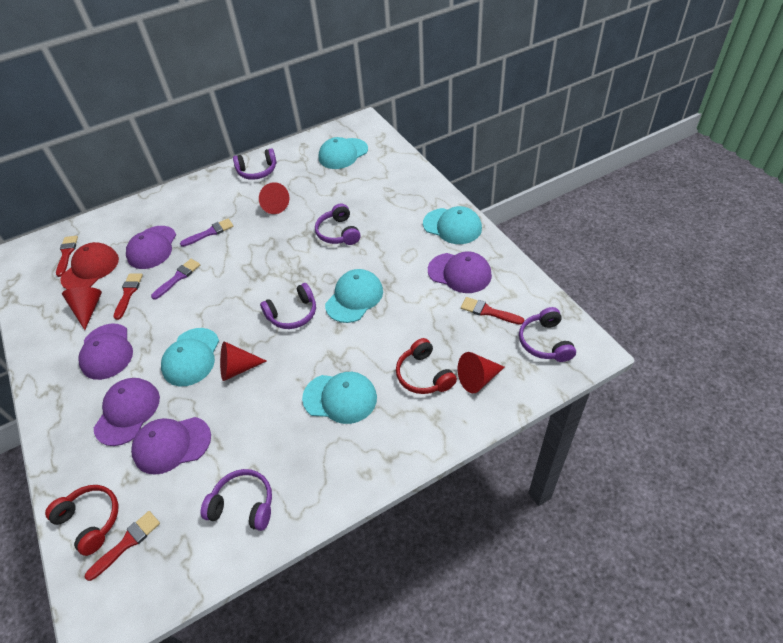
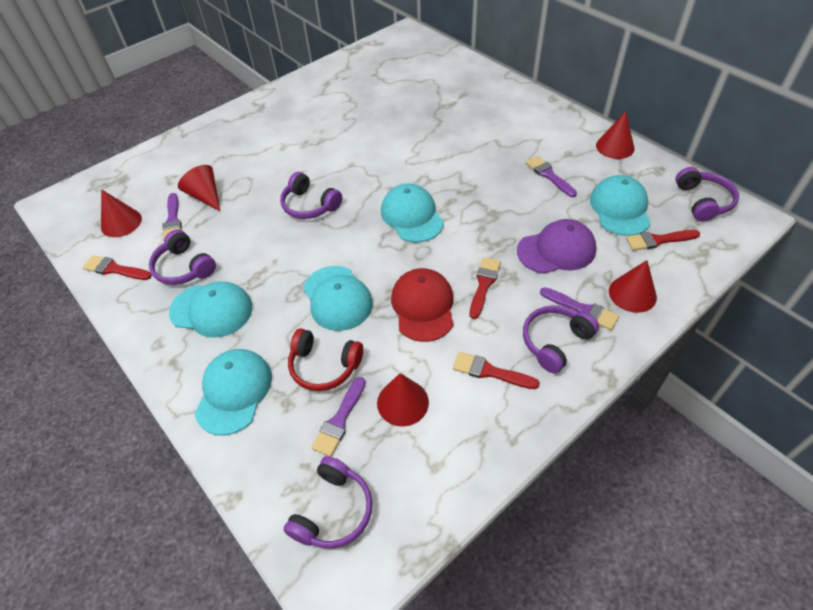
purple brush: [151,259,200,300] [180,218,234,247] = 2 -> [162,193,182,241] [311,377,366,457] [526,156,577,197] [540,287,619,330] = 4
purple cap: [78,324,133,380] [94,378,160,446] [126,226,176,269] [131,417,211,475] [428,251,492,293] = 5 -> [517,219,596,274] = 1
red cone: [62,287,102,330] [220,341,266,381] [259,182,289,214] [458,352,505,393] = 4 -> [101,189,142,237] [178,165,220,211] [377,373,429,427] [596,111,634,159] [609,260,657,313] = 5
red headphones: [45,485,118,556] [396,338,457,394] = 2 -> [288,329,363,391] = 1

